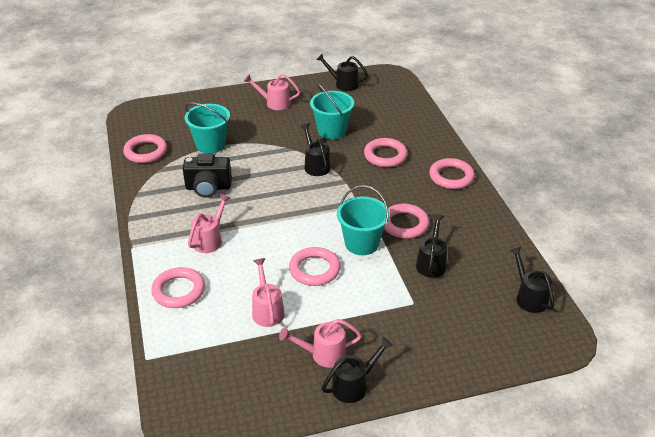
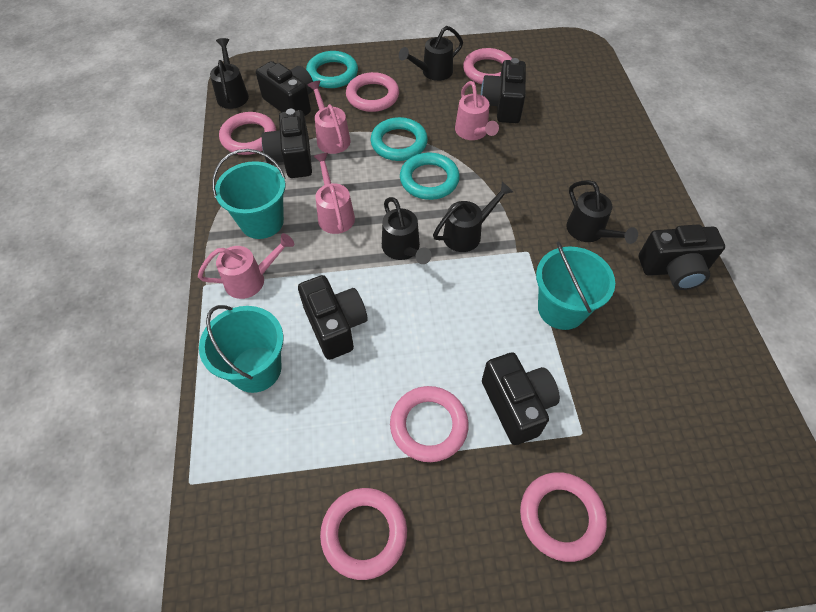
black camera: [183,154,232,198] = 1 -> [256,61,313,116] [262,109,312,178] [298,275,367,360] [481,58,526,123] [482,352,560,445] [639,225,725,290] = 6
turquoise ring: none = 0 -> [306,51,358,88] [371,117,428,161] [400,153,460,200] = 3

